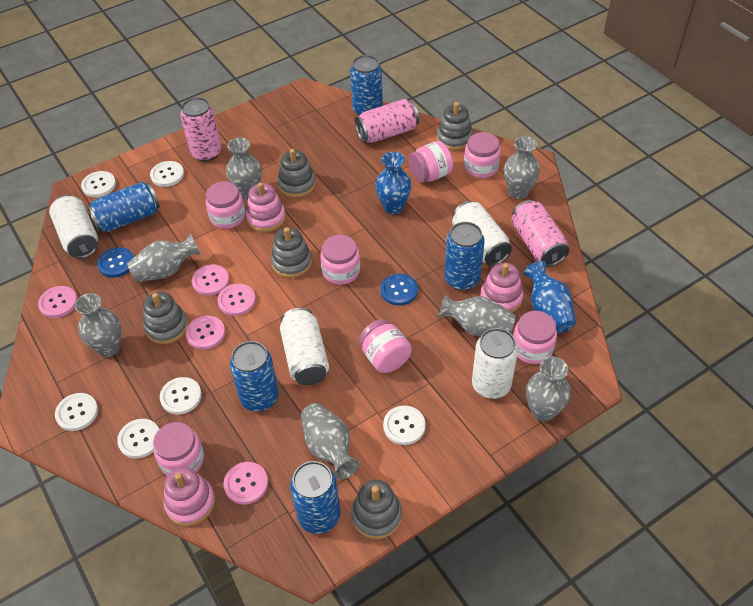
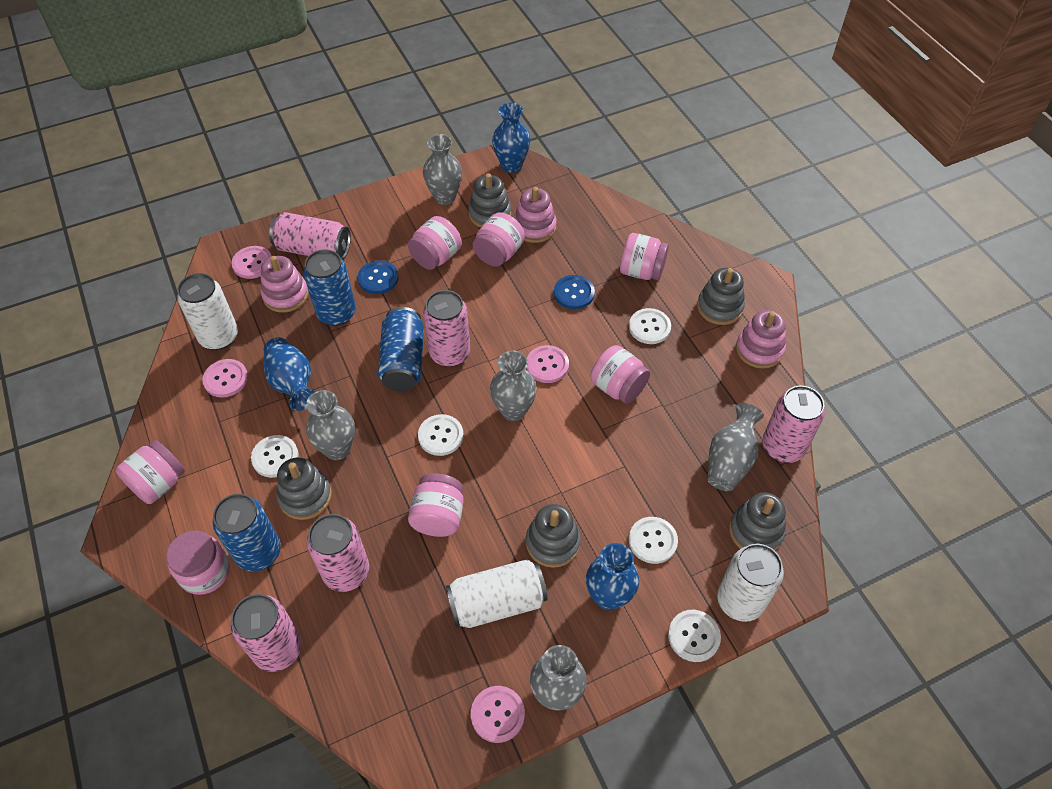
blue can: [87,182,160,232] [230,341,279,412] [290,461,341,534] [350,55,383,116] [444,222,485,290] = 5 -> [212,494,281,572] [303,249,356,326] [378,307,424,391] = 3
blue vase: [375,152,412,214] [524,261,576,333] = 2 -> [264,337,315,411] [492,102,530,173] [586,543,639,610] = 3
grey vase: [75,293,121,357] [127,234,201,282] [226,137,262,200] [301,403,360,479] [438,294,516,336] [504,136,540,199] [526,356,570,422] = 7 -> [306,390,355,460] [423,134,462,205] [490,350,537,421] [530,645,587,710] [707,403,764,491] = 5
pink button: [38,286,77,318] [186,316,225,350] [192,264,229,296] [217,284,256,316] [223,462,268,504] = 5 -> [202,359,248,398] [232,246,272,279] [471,686,525,743] [526,345,569,383] = 4
pink can: [180,97,221,162] [355,99,419,143] [512,200,569,267] = 3 -> [230,594,302,672] [269,212,351,259] [307,514,369,592] [423,290,470,367] [762,385,825,463] = 5
white button: [55,393,98,431] [81,171,116,197] [117,419,159,459] [150,161,184,187] [160,377,202,415] [383,406,425,445] = 6 -> [251,435,299,478] [418,414,463,456] [629,308,671,344] [629,517,678,564] [668,610,721,662] = 5
white can: [49,195,98,259] [280,308,329,385] [452,201,512,266] [472,328,518,399] = 4 -> [177,273,238,350] [446,559,548,628] [717,544,784,622] = 3

